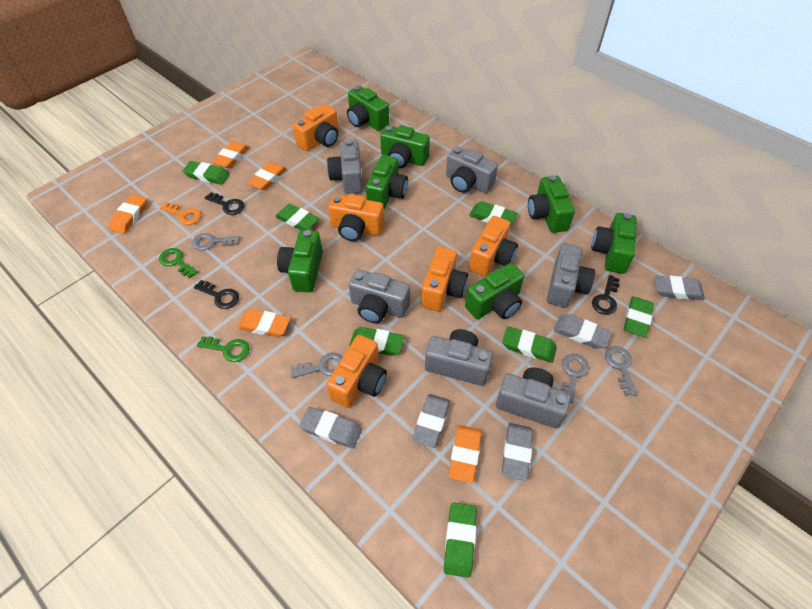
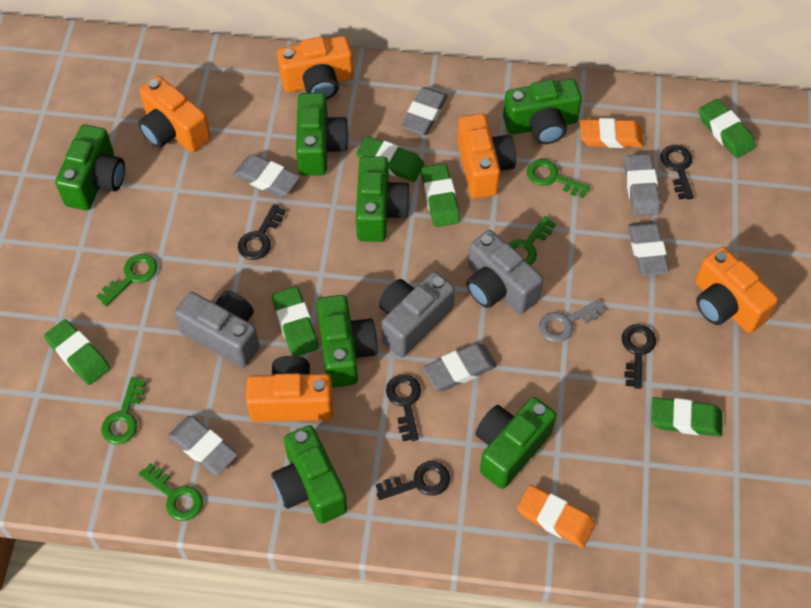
black key: [194,280,239,309] [204,192,244,215] [592,275,620,315] = 3 -> [238,204,286,260] [376,461,450,500] [386,374,421,441] [622,324,656,389] [660,145,694,200] = 5
green eraser: [183,161,229,185] [275,204,319,230] [349,327,404,356] [444,502,477,578] [469,201,517,225] [502,326,557,363] [624,297,654,337] = 7 -> [44,319,110,385] [272,286,319,356] [356,136,424,182] [421,164,460,227] [651,397,723,437] [699,99,755,158] = 6
green key: [159,248,198,278] [197,336,250,362] = 2 -> [97,254,158,306] [101,377,146,444] [139,463,203,521] [508,216,556,265] [527,159,591,198] = 5
grey camera: [327,140,363,194] [349,269,410,323] [425,329,493,386] [446,146,498,193] [496,367,571,428] [547,243,595,308] = 6 -> [174,290,260,368] [379,272,455,357] [466,230,543,314] = 3
grey eraser: [299,407,362,449] [412,394,450,448] [502,423,533,481] [554,314,612,349] [655,275,705,300] = 5 -> [168,416,238,475] [233,154,300,197] [401,87,448,135] [423,343,497,391] [625,154,660,216] [628,222,669,275] = 6
grey key: [192,233,240,251] [290,353,343,378] [561,354,589,403] [605,346,638,396] = 4 -> [539,300,605,343] = 1
orange eraser: [109,194,147,234] [212,141,249,168] [237,309,290,337] [247,162,287,190] [448,425,481,483] = 5 -> [517,485,595,548] [580,118,644,148] = 2
orange key: [160,202,201,225] = 1 -> none = 0

